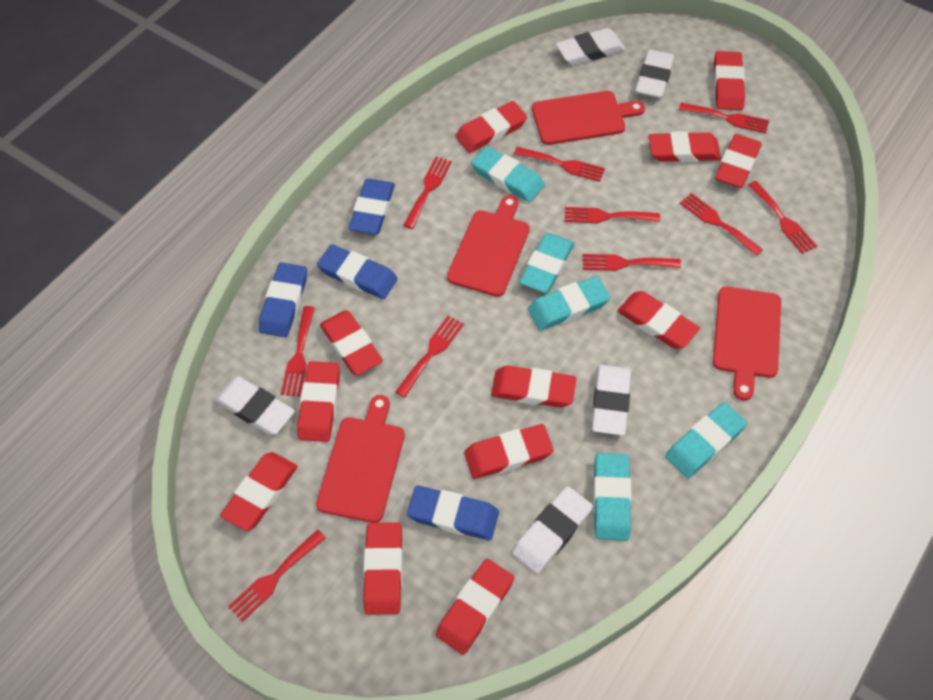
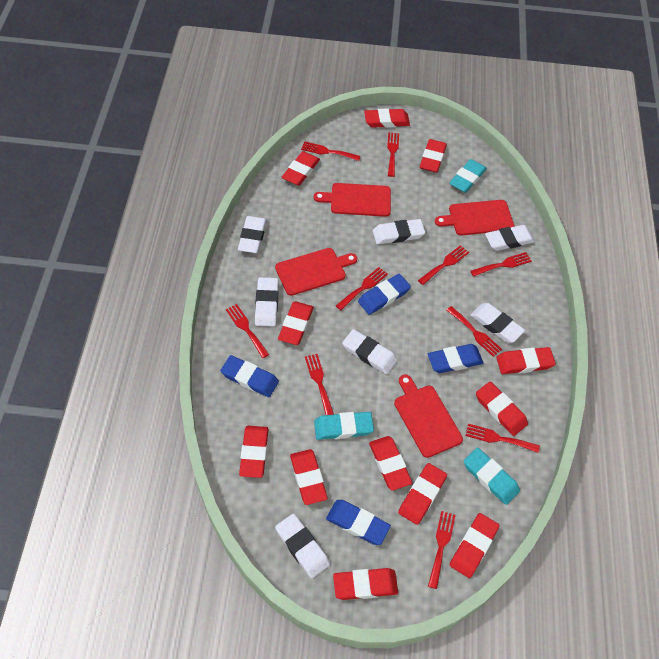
turquoise eraser: [471,146,545,202] [519,233,574,293] [528,276,610,331] [593,453,631,541] [665,402,747,478] = 5 -> [314,412,374,440] [449,159,487,193] [464,448,520,505] = 3
white eraser: [215,376,295,435] [513,486,593,574] [556,28,625,65] [592,365,631,435] [635,50,674,98] = 5 -> [238,216,267,253] [255,277,279,327] [275,514,330,578] [342,329,397,374] [373,219,425,244] [471,303,525,343] [485,225,535,251] = 7

